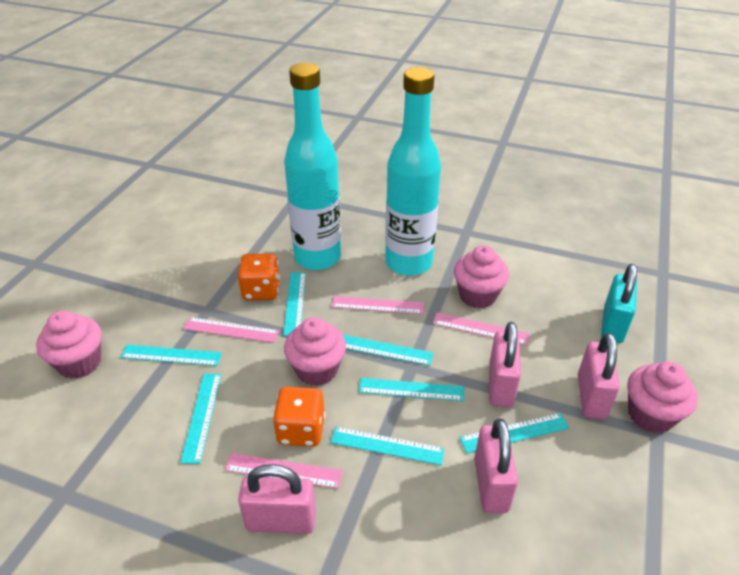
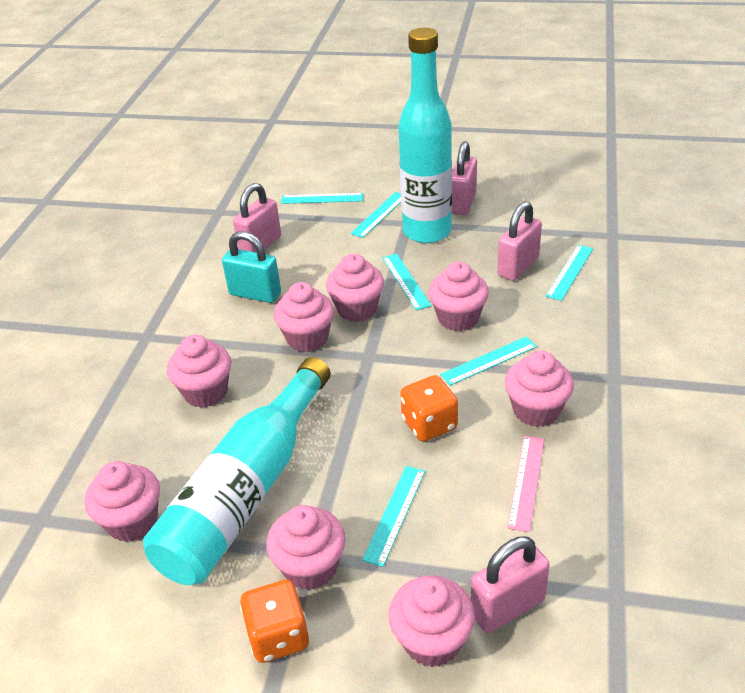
pink cupcake: [36,311,102,379] [284,317,346,386] [454,245,509,308] [627,361,698,433] = 4 -> [85,461,160,542] [167,335,231,408] [266,505,345,590] [274,282,334,352] [326,254,384,322] [388,575,475,667] [429,261,489,331] [505,350,574,427] = 8
pink ruler: [183,317,279,343] [225,453,343,489] [332,296,424,314] [433,312,530,346] = 4 -> [508,436,544,532] = 1
turquoise ruler: [120,345,222,366] [180,374,221,464] [283,272,306,336] [330,427,445,465] [343,335,433,366] [359,378,464,401] [459,413,569,454] = 7 -> [281,193,363,204] [350,192,401,238] [362,466,425,567] [382,254,432,310] [440,336,537,386] [546,245,593,301] = 6

